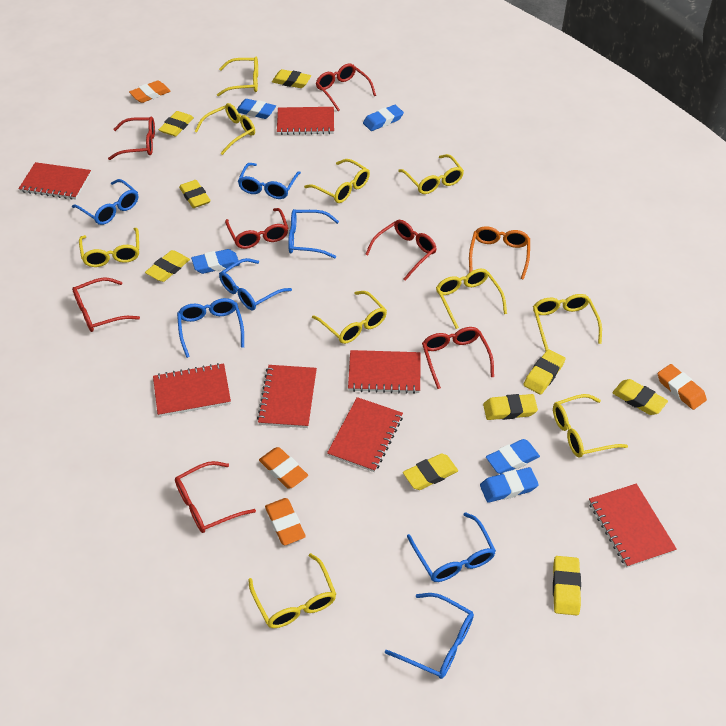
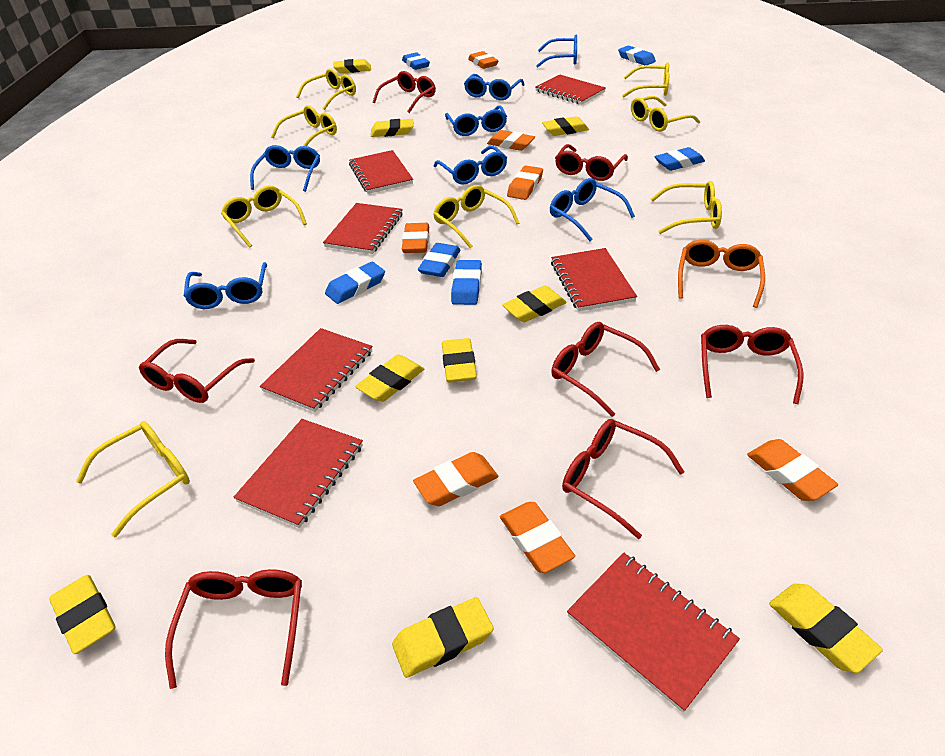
blue eraser: [191,249,240,274] [237,99,276,119] [363,105,404,131] [480,467,539,503] [486,439,540,474] = 5 -> [325,262,385,304] [402,52,430,70] [418,243,461,277] [451,260,482,305] [618,46,656,65] [655,147,705,171] = 6
orange eraser: [129,80,171,103] [259,447,308,488] [265,498,306,545] [658,364,707,410] = 4 -> [402,223,429,253] [413,452,498,506] [468,51,499,69] [487,130,535,151] [500,502,575,573] [507,165,543,200] [747,439,838,501] = 7
yellow glasses: [79,228,139,267] [194,103,255,155] [217,57,258,96] [248,553,336,628] [304,159,370,203] [312,291,387,344] [398,154,464,194] [436,269,507,329] [533,294,602,351] [553,394,628,458] = 10 -> [76,421,190,537] [221,185,307,248] [271,105,337,146] [296,68,356,110] [433,185,519,248] [622,62,669,98] [631,96,700,132] [651,181,722,234] = 8

